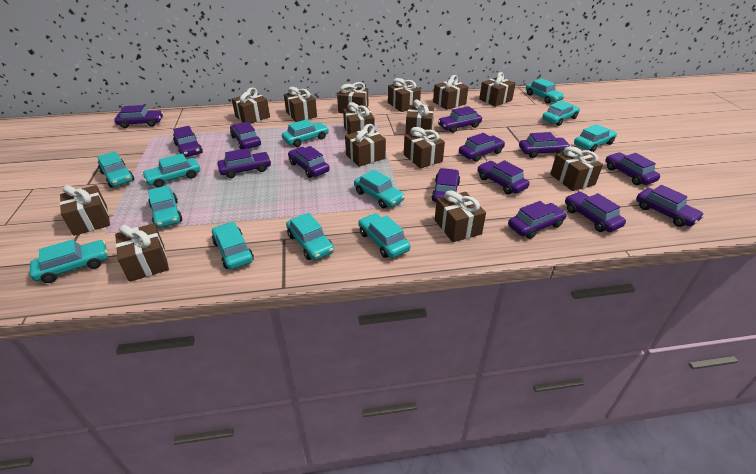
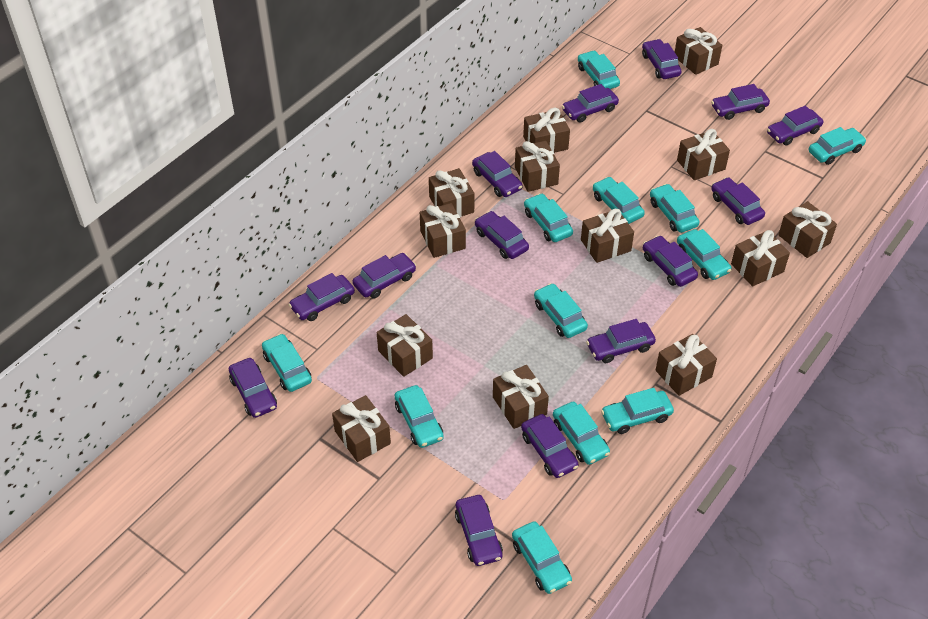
brown gift: [60,185,110,236] [115,223,169,282] [232,88,270,124] [284,87,317,122] [337,82,368,113] [343,102,375,135] [345,124,386,167] [388,78,421,112] [404,127,445,169] [406,99,434,134] [433,75,468,110] [435,190,486,242] [479,72,516,107] [550,146,603,191] = 14 -> [332,395,391,462] [377,314,433,377] [420,203,466,258] [429,168,475,217] [493,365,549,429] [515,141,560,192] [523,108,570,153] [581,209,634,263] [655,334,717,396] [675,27,722,75] [677,129,730,180] [731,230,790,287] [778,201,837,258] = 13

